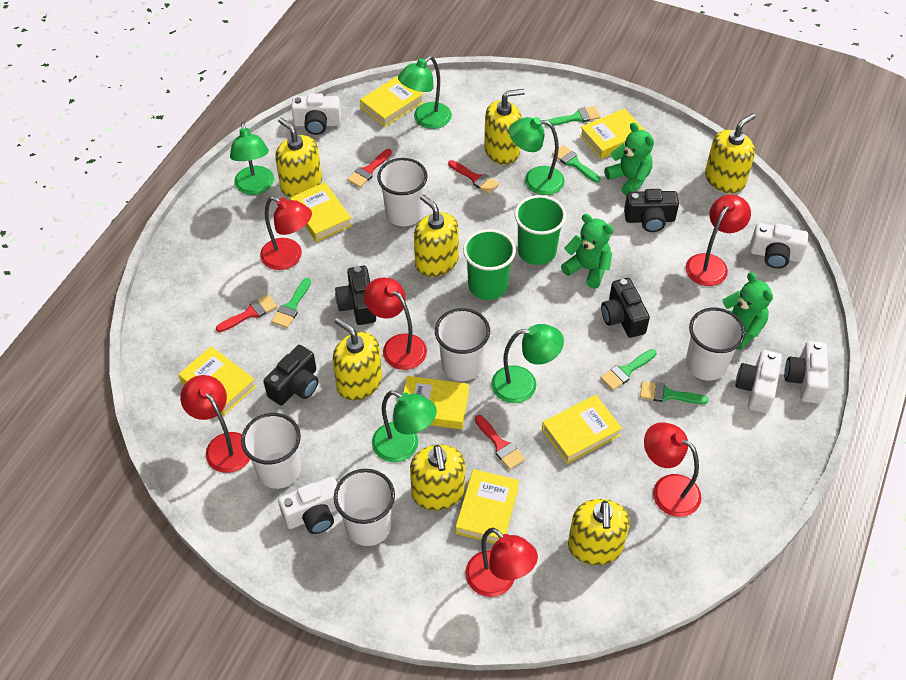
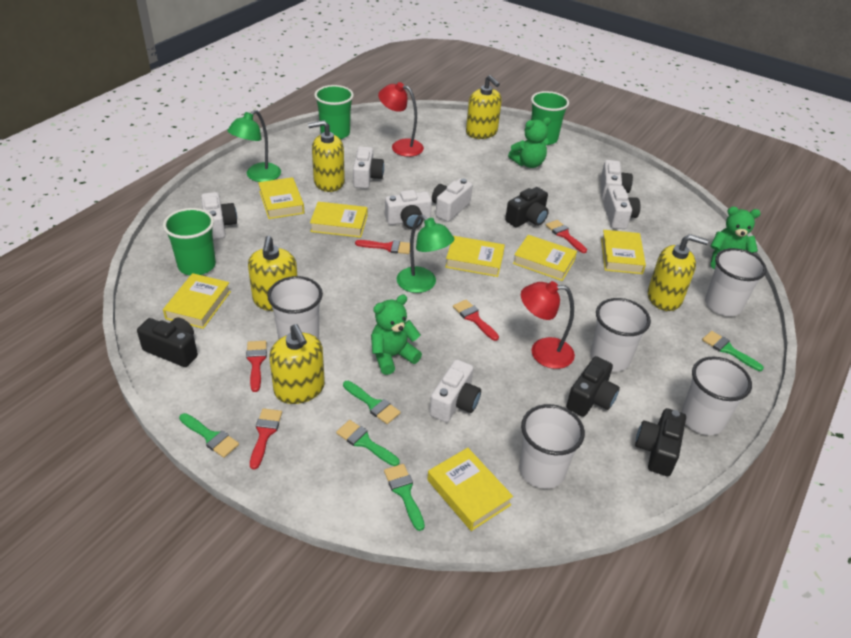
green cup: [463,229,516,300] [515,195,566,265] = 2 -> [163,208,216,275] [314,85,354,139] [531,91,569,145] = 3
green lamp: [230,122,274,195] [372,391,437,462] [398,56,452,129] [491,324,564,403] [509,117,565,195] = 5 -> [227,110,281,182] [397,215,454,293] = 2
red brush: [216,295,277,332] [347,149,392,188] [448,160,499,194] [475,415,525,470] = 4 -> [246,341,267,392] [250,408,282,470] [355,240,410,254] [453,299,499,341] [546,220,587,253] = 5
red lamp: [180,375,250,473] [260,196,312,270] [364,278,427,370] [465,528,538,597] [644,422,701,517] [685,195,751,286] = 6 -> [378,82,424,157] [521,281,575,369] = 2
white camera: [278,477,337,534] [291,93,341,135] [735,350,782,413] [750,223,808,269] [784,341,829,404] = 5 -> [201,192,237,239] [353,146,384,189] [385,190,432,229] [430,359,481,422] [432,178,472,222] [601,160,633,201] [603,185,641,229] = 7
yellow soap dispenser: [275,117,322,197] [332,318,382,401] [410,444,465,511] [414,194,459,277] [484,89,525,165] [568,499,630,565] [705,113,756,193] = 7 -> [248,236,297,311] [269,324,325,404] [308,120,345,192] [466,75,502,139] [648,234,709,311] = 5

